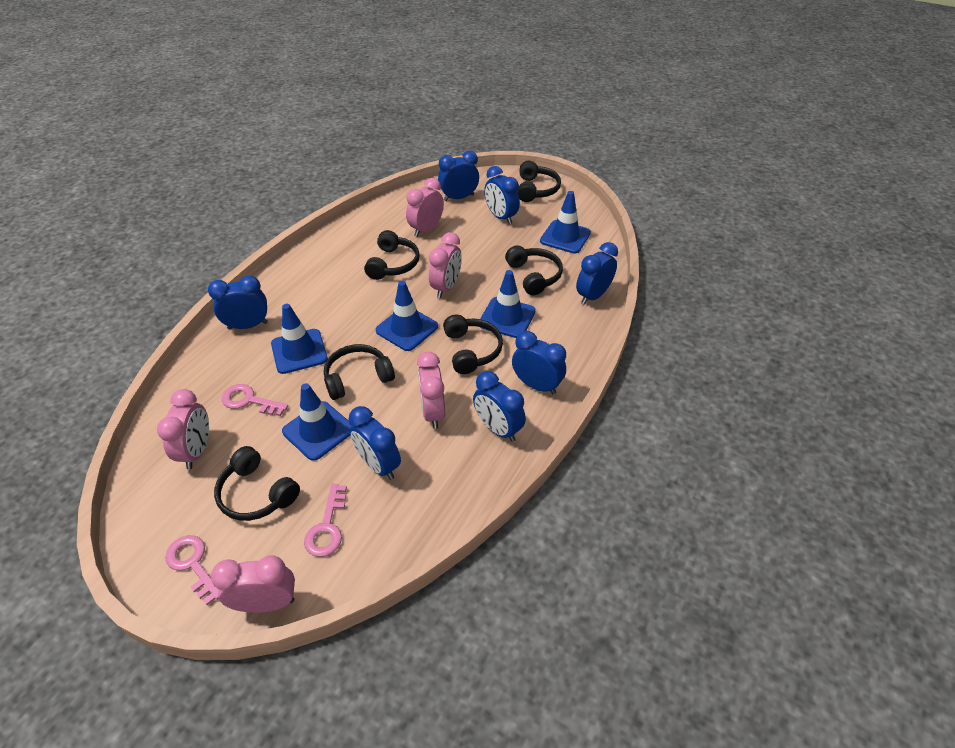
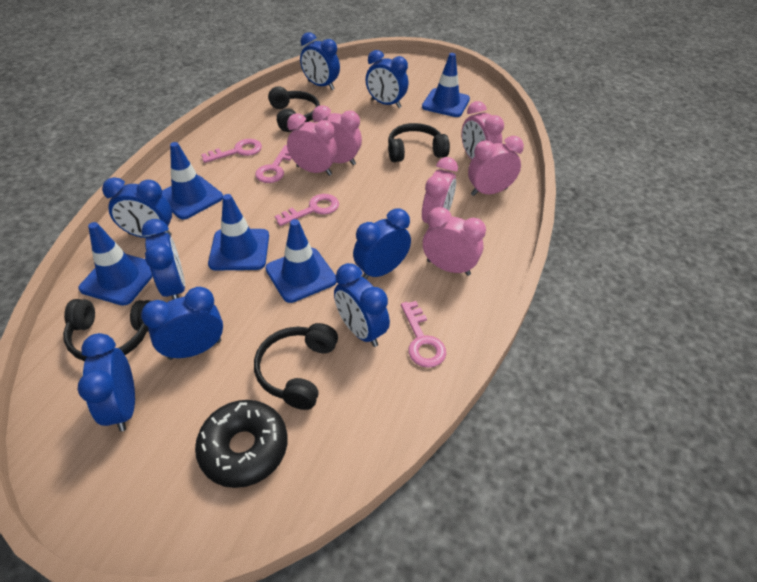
black donut: none = 0 -> [195,400,288,488] = 1
black headphones: [214,446,300,521] [324,344,395,400] [364,230,420,280] [443,315,503,374] [505,245,563,295] [517,161,561,202] = 6 -> [63,299,150,361] [254,323,338,410] [268,86,320,132] [388,123,450,162] = 4
blue clock: [208,276,268,329] [348,406,401,480] [438,151,479,201] [473,371,526,442] [484,166,520,224] [512,331,566,395] [576,242,618,305] = 7 -> [78,333,135,432] [102,177,172,238] [141,287,223,360] [142,219,185,300] [300,32,340,90] [334,263,390,347] [353,209,411,280] [366,50,408,108] = 8
pink clock: [157,389,209,469] [211,555,295,613] [406,178,444,237] [417,352,445,429] [429,232,462,298] = 5 -> [287,113,338,176] [312,105,362,165] [422,157,458,228] [423,207,486,276] [462,101,504,160] [468,136,524,196] = 6
pink key: [165,535,219,605] [222,384,288,416] [304,484,347,557] = 3 -> [201,139,262,163] [255,145,292,183] [275,194,339,226] [401,301,446,368] = 4

